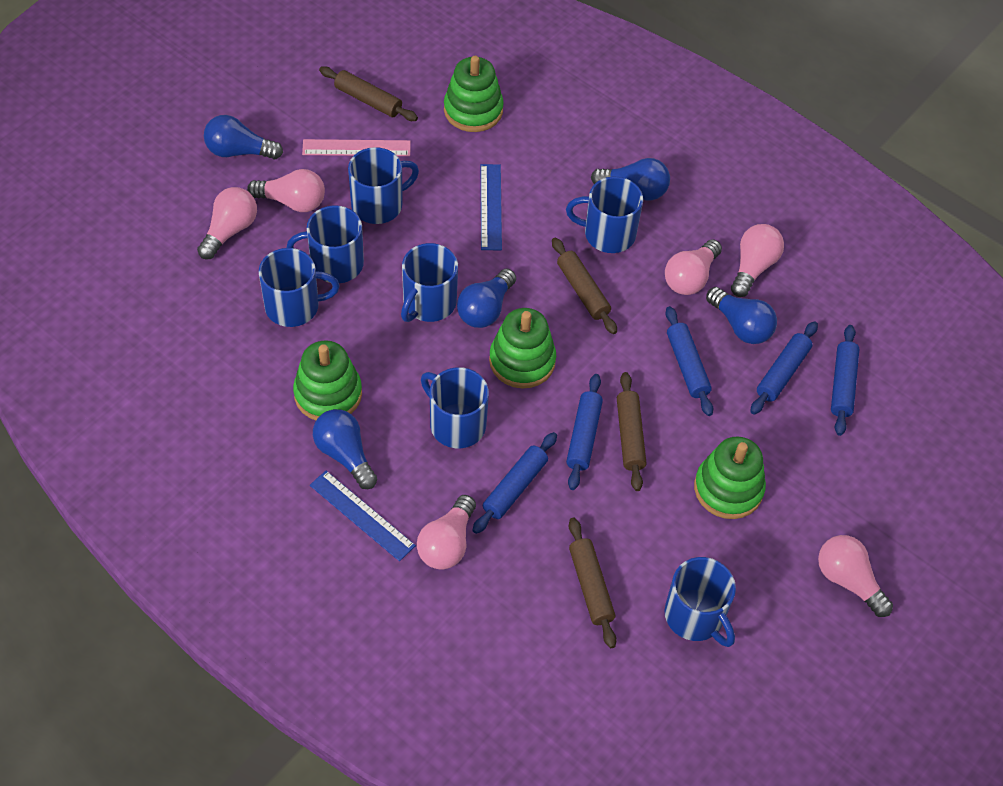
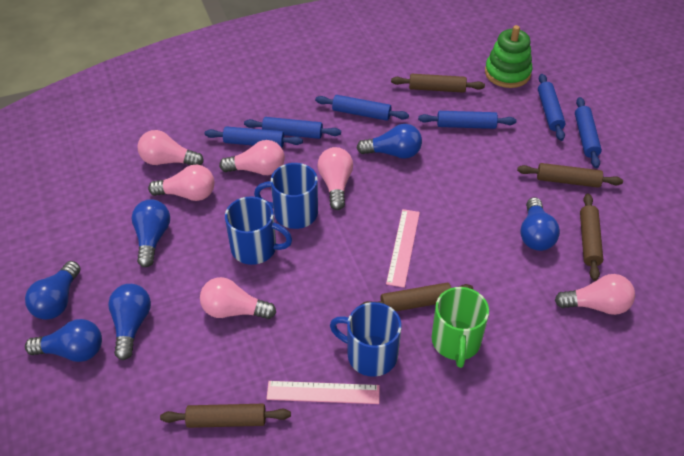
blue light bulb: [204,115,283,159] [313,409,377,489] [457,269,516,328] [591,158,670,200] [706,287,777,344] = 5 -> [25,261,80,320] [25,319,102,362] [108,284,151,360] [132,199,170,267] [357,124,422,159] [520,197,560,251] = 6
blue mug: [259,248,340,327] [287,205,364,283] [348,147,419,224] [401,243,458,322] [421,367,489,448] [566,176,643,253] [665,557,736,647] = 7 -> [225,196,292,265] [254,163,318,229] [330,302,402,377] = 3
blue rolling pin: [472,432,557,534] [566,374,603,490] [665,306,713,416] [751,321,818,415] [831,325,859,436] = 5 -> [205,126,303,148] [244,117,341,139] [315,95,409,121] [418,111,516,129] [538,74,566,141] [575,97,602,168] = 6
blue ruler: [310,471,416,561] [481,164,502,250] = 2 -> none = 0
brown rolling pin: [319,66,418,121] [552,238,617,334] [569,518,617,648] [617,372,646,491] = 4 -> [160,404,291,428] [359,283,473,311] [391,74,485,93] [517,163,623,188] [580,194,603,281] = 5
green mug: none = 0 -> [431,287,489,368] = 1
green stacking toy: [293,340,362,421] [444,56,504,132] [489,308,556,389] [694,436,766,519] = 4 -> [485,25,533,88] = 1
pink ruler: [302,139,411,156] = 1 -> [266,381,380,404] [386,209,420,288] = 2

